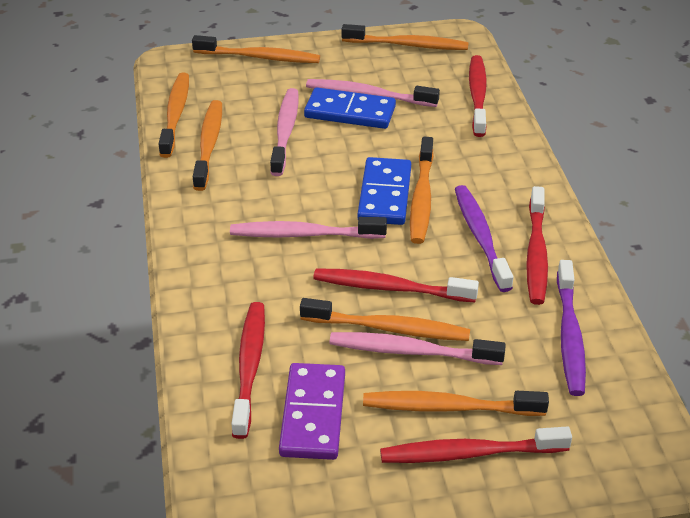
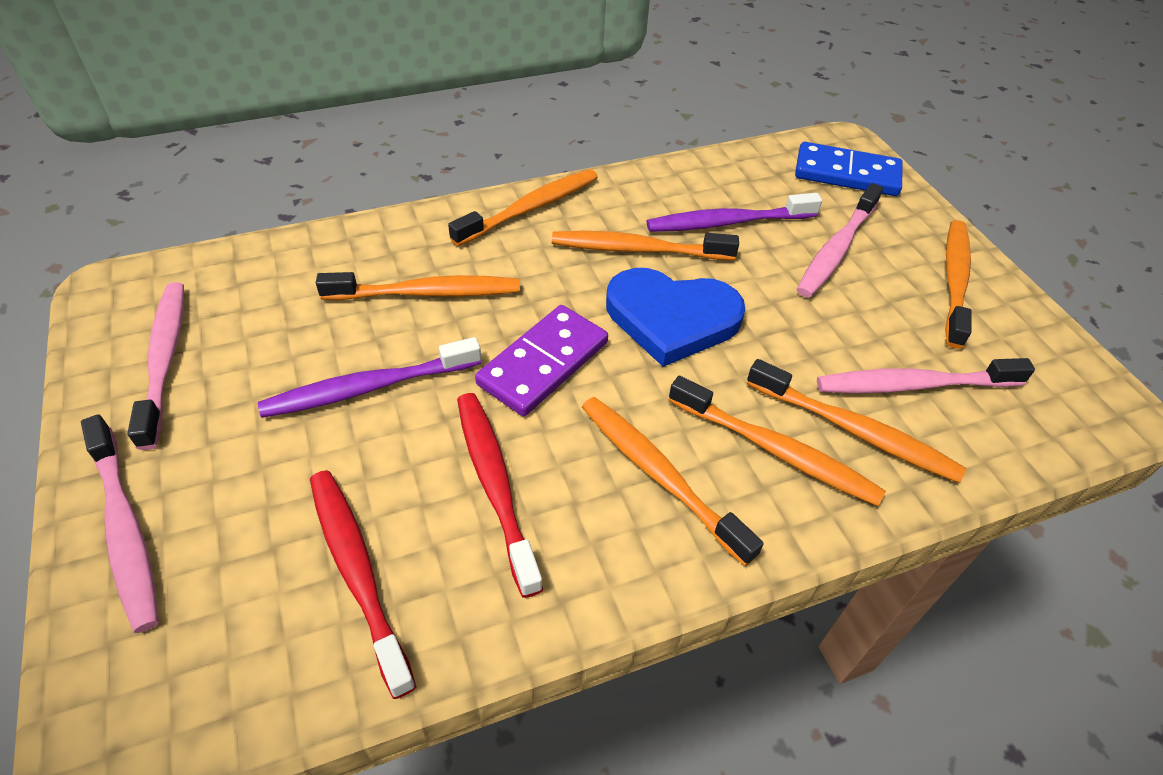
blue domino: [304,87,396,129] [357,157,411,225] = 2 -> [795,142,902,196] = 1
blue heart: none = 0 -> [606,268,745,367] = 1
red toothbrush: [232,302,265,439] [313,268,479,302] [380,426,572,463] [469,55,487,137] [526,186,548,305] = 5 -> [310,470,416,699] [457,393,543,598] = 2

